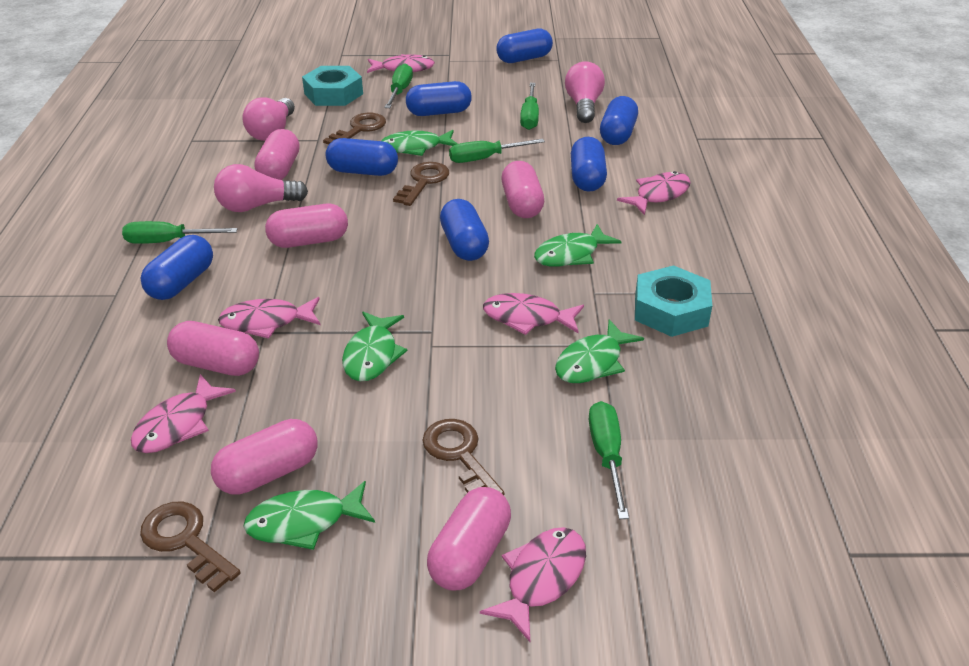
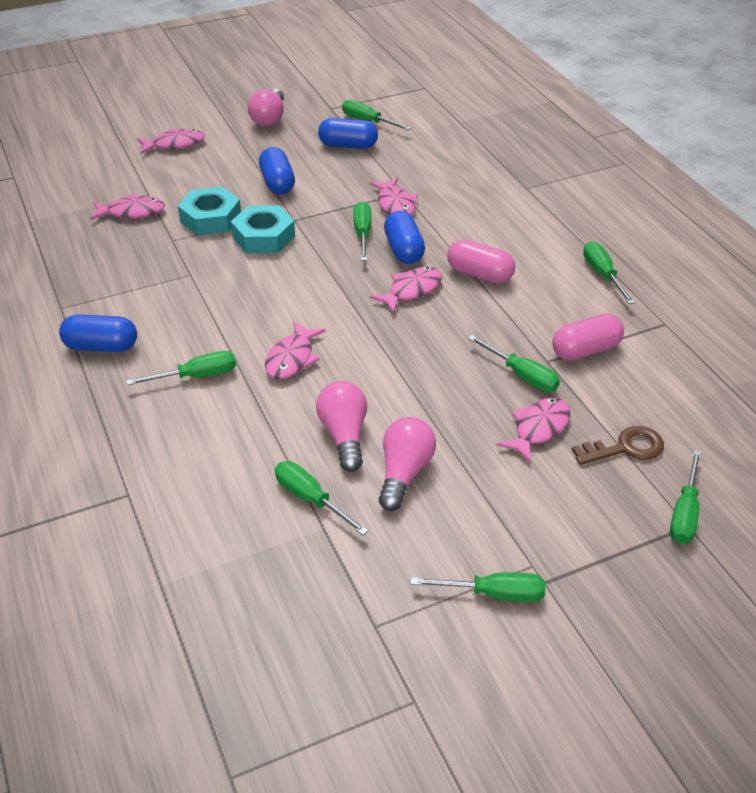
blue capsule: [141,235,213,300] [325,138,398,176] [406,81,472,116] [440,199,489,261] [496,29,553,63] [571,137,607,192] [600,96,638,145] = 7 -> [59,315,137,352] [259,147,295,195] [318,118,378,149] [384,211,425,264] = 4
brown key: [140,502,241,592] [323,113,386,144] [393,162,449,206] [422,419,505,495] = 4 -> [572,426,664,465] = 1
green fish: [243,481,375,550] [342,312,407,381] [381,130,458,156] [534,224,622,267] [555,320,644,383] = 5 -> none = 0
green screwdriver: [122,221,238,244] [384,63,413,108] [449,139,545,163] [520,83,539,130] [589,401,629,519] = 5 -> [126,351,236,385] [275,461,369,535] [342,100,411,130] [353,202,371,261] [411,572,546,602] [468,335,560,392] [583,242,635,304] [670,450,701,544] = 8
pink capsule: [167,321,259,376] [211,419,317,495] [254,129,300,180] [265,204,348,248] [427,487,511,591] [501,161,544,218] = 6 -> [447,239,515,283] [552,313,624,361] = 2

